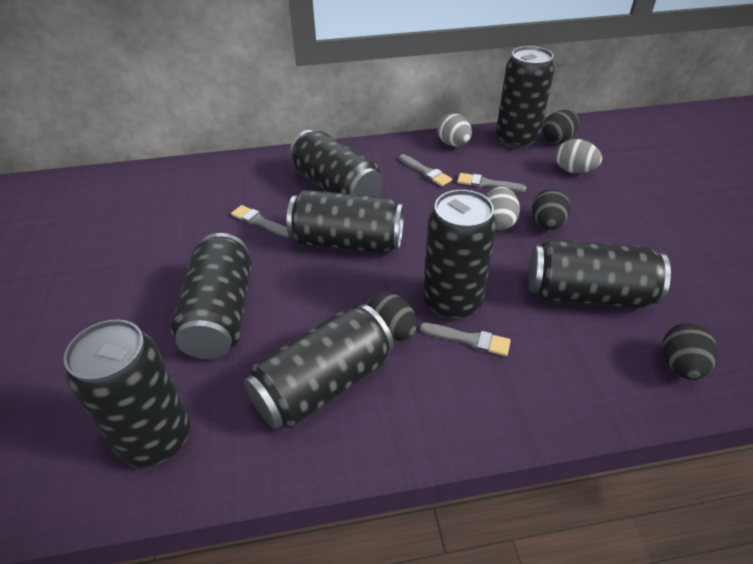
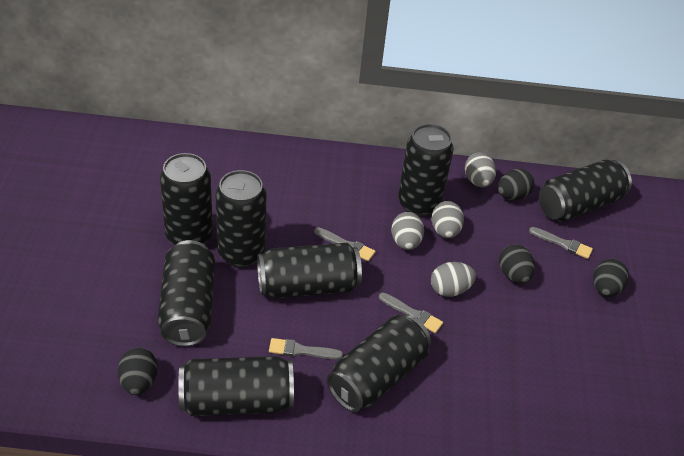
grey egg: [437,113,472,147] [486,187,520,230] [556,139,602,173] = 3 -> [391,212,424,250] [431,201,464,238] [431,262,476,297] [465,153,496,187] = 4

